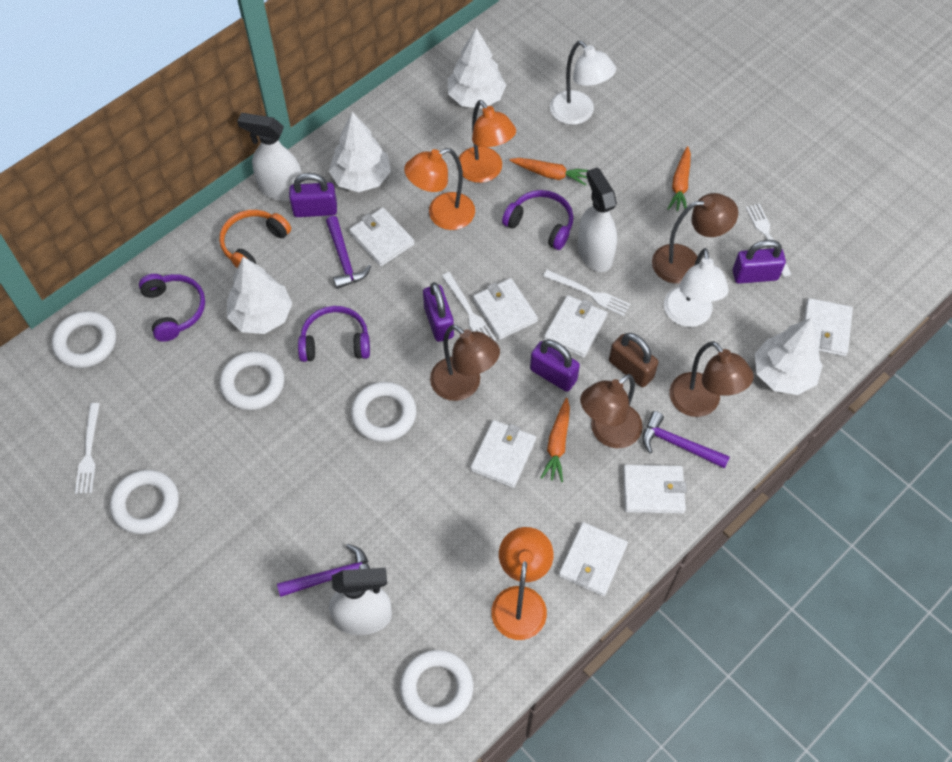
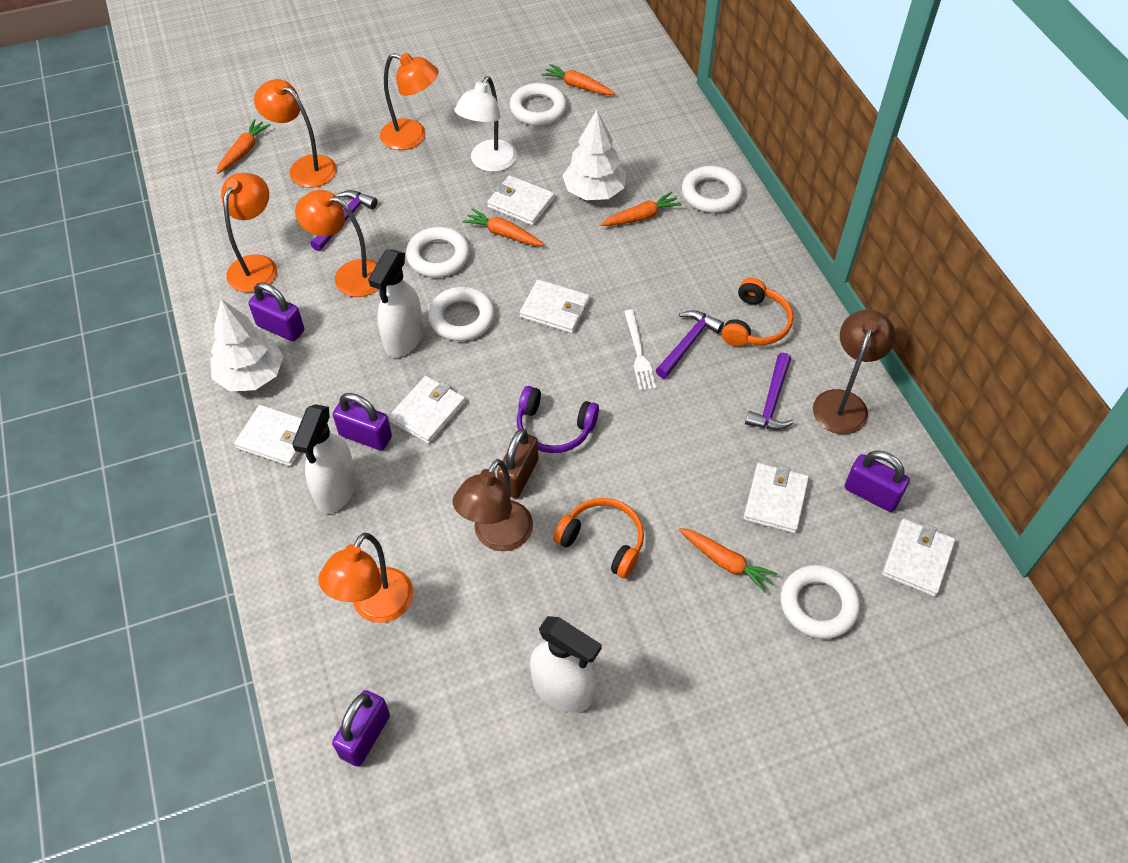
brown lamp: [430,325,500,401] [580,374,643,448] [652,193,738,284] [670,341,754,417] = 4 -> [452,459,533,551] [813,309,895,434] = 2
orange carrot: [509,158,588,186] [541,398,570,482] [667,146,691,211] = 3 -> [216,119,271,174] [463,208,544,245] [542,64,615,95] [600,192,682,226] [678,528,778,593] = 5
orange headphones: [219,210,291,268] = 1 -> [553,498,644,578] [722,278,793,347] = 2
orange lamp: [404,148,475,230] [457,100,516,183] [491,527,554,640] = 3 -> [221,173,277,292] [254,79,337,188] [295,190,379,297] [319,533,414,623] [380,53,439,150] = 5
purple headphones: [139,274,205,342] [298,306,370,362] [502,190,573,250] = 3 -> [517,386,599,453] = 1
white fork: [75,403,100,494] [442,272,496,341] [543,270,630,316] [746,203,792,277] = 4 -> [624,309,656,391] = 1
white lamp: [550,41,616,125] [664,248,729,327] = 2 -> [454,76,517,172] = 1
white tree: [227,257,292,334] [329,112,391,192] [448,28,506,109] [755,318,823,395] = 4 -> [211,299,284,391] [562,110,626,200] = 2
white wallet: [349,207,415,267] [470,420,536,488] [473,278,538,340] [544,295,607,358] [559,522,628,596] [623,465,687,514] [804,298,853,356] = 7 -> [234,405,302,467] [389,376,465,444] [487,175,555,226] [520,279,590,334] [743,463,809,533] [882,519,955,597] = 6

